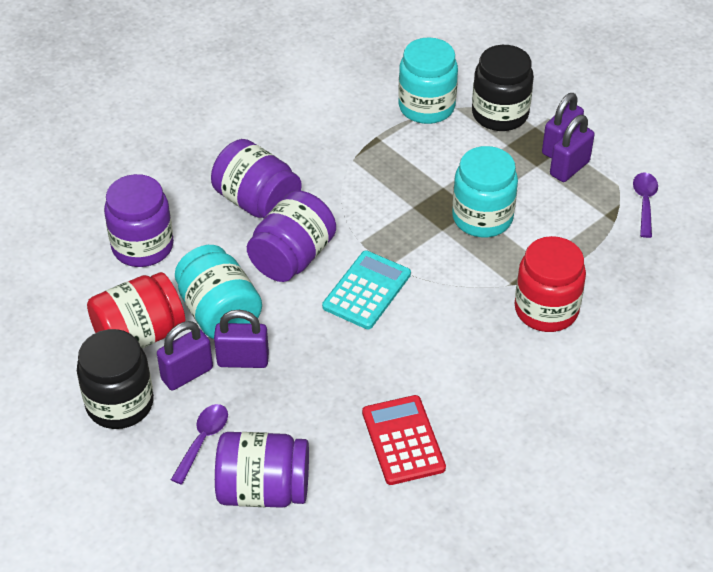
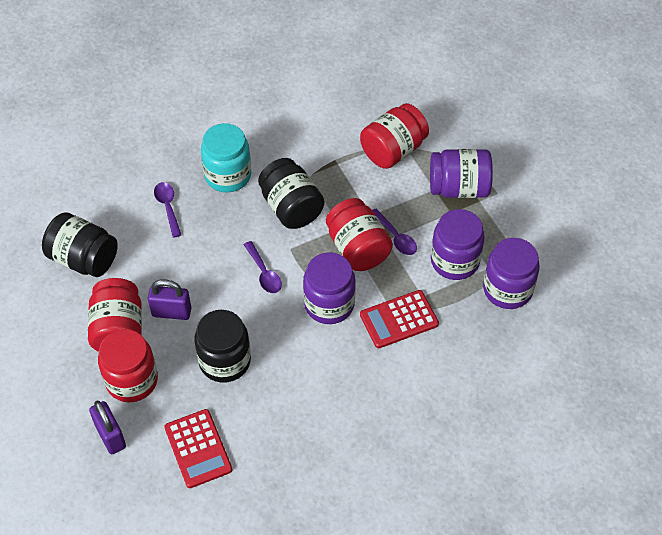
black jar: [77,329,154,429] [472,45,534,131] = 2 -> [42,212,118,277] [194,310,251,383] [258,158,324,229] = 3
purple padlock: [157,321,213,390] [214,310,269,368] [542,93,584,159] [550,115,595,182] = 4 -> [89,401,126,454] [148,279,191,320] = 2
purple spoon: [171,404,228,485] [633,172,658,238] = 2 -> [154,182,181,238] [244,241,282,293] [373,209,417,255] = 3
red calculator: [362,395,446,485] = 1 -> [164,409,232,488] [360,290,439,348] = 2
red jar: [87,272,185,349] [515,236,586,332] = 2 -> [88,278,142,352] [98,329,158,402] [326,198,393,271] [360,103,429,169] = 4
turquoise calculator: [322,250,411,329] = 1 -> none = 0
turquoise jar: [175,245,262,339] [398,37,458,124] [452,146,518,237] = 3 -> [201,123,251,192] = 1

